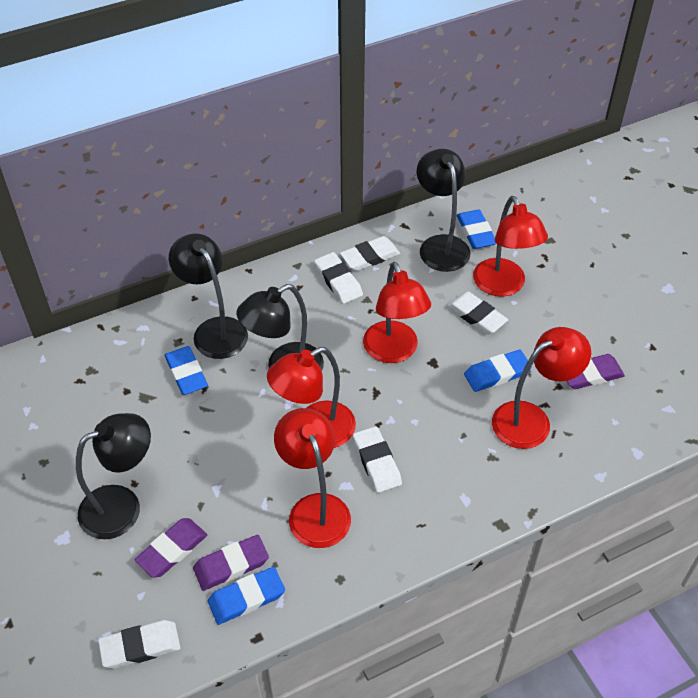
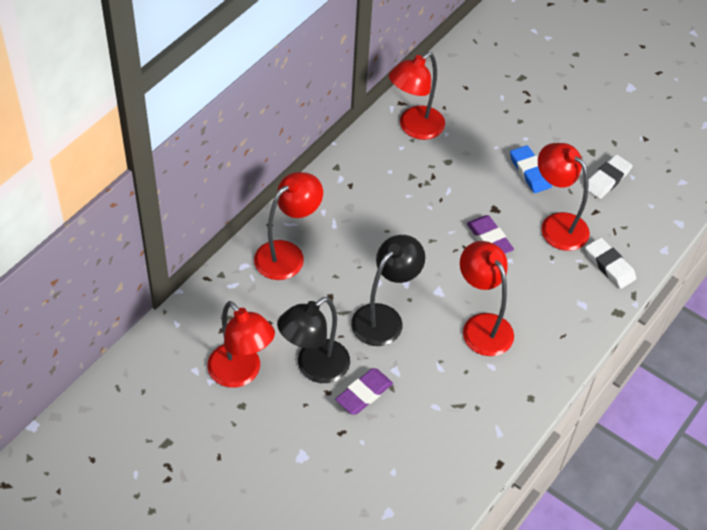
black lamp: [76,413,151,539] [169,233,248,359] [237,284,324,371] [417,149,470,272] = 4 -> [277,297,350,383] [351,235,425,346] = 2
blue eraser: [164,346,208,395] [208,567,285,625] [457,210,496,249] [464,350,532,392] = 4 -> [510,145,552,193] = 1
purple eraser: [134,518,207,578] [193,535,269,591] [567,354,625,389] = 3 -> [335,368,393,415] [467,215,514,254] = 2
white eraser: [98,620,180,668] [314,252,363,304] [340,236,400,271] [353,426,402,493] [447,291,508,334] = 5 -> [585,238,636,289] [588,154,632,199] = 2

